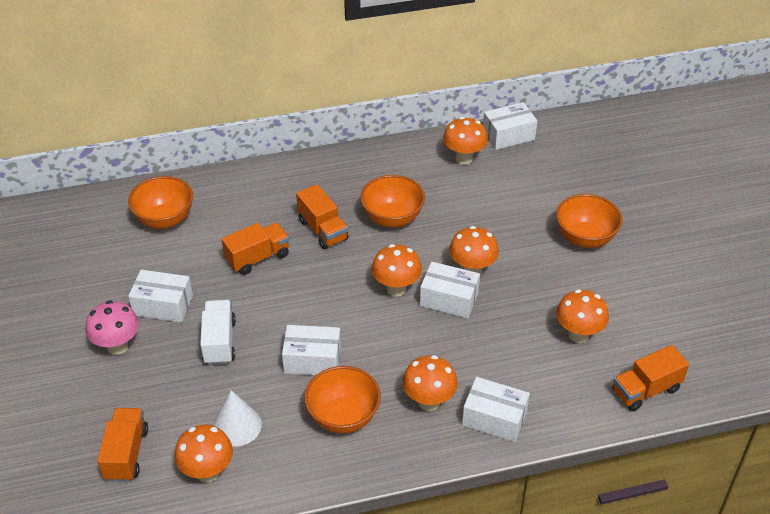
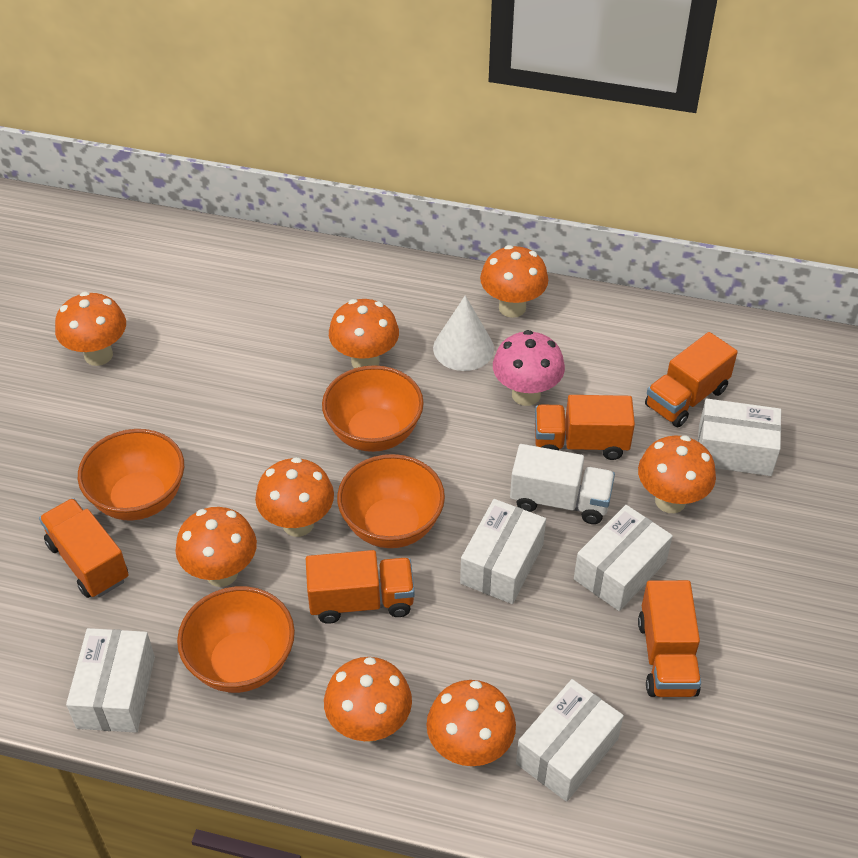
orange mushroom: [174,425,233,483] [372,244,422,297] [402,355,458,411] [443,117,488,165] [449,226,499,275] [556,289,609,343] = 6 -> [55,292,126,366] [175,507,257,587] [255,457,334,537] [324,657,412,742] [329,299,399,368] [426,680,516,766] [480,245,548,318] [638,435,716,513] = 8
orange truck: [97,408,148,482] [222,223,290,275] [296,184,349,249] [612,345,689,411] = 4 -> [39,498,129,598] [306,550,415,624] [535,395,635,460] [638,580,701,697] [645,332,738,427] = 5

